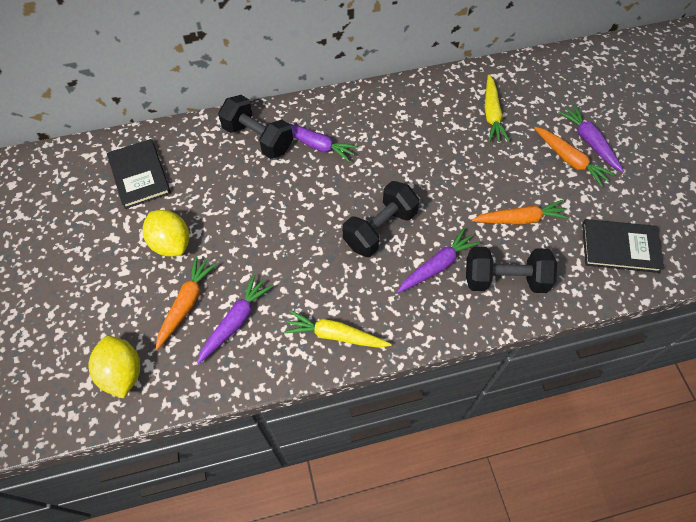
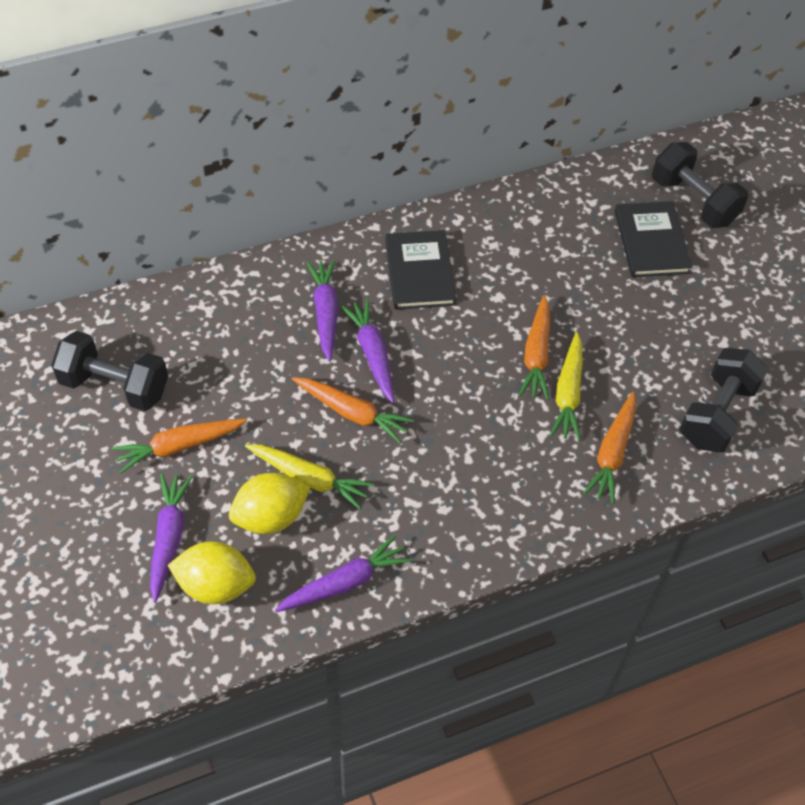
orange carrot: [155,256,217,350] [472,200,570,225] [534,127,615,187] = 3 -> [112,418,247,473] [292,377,414,443] [519,295,550,400] [583,392,636,504] = 4

